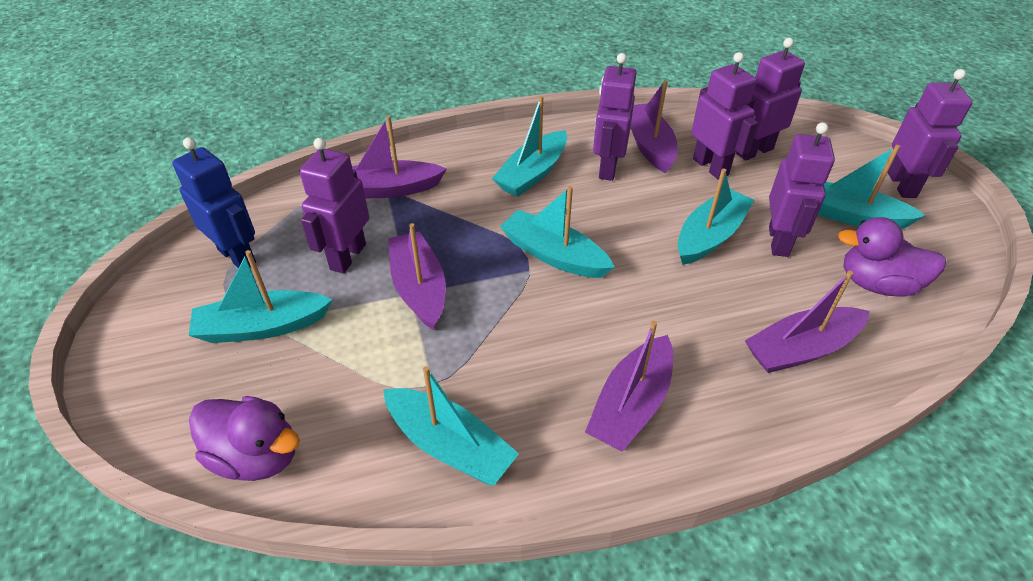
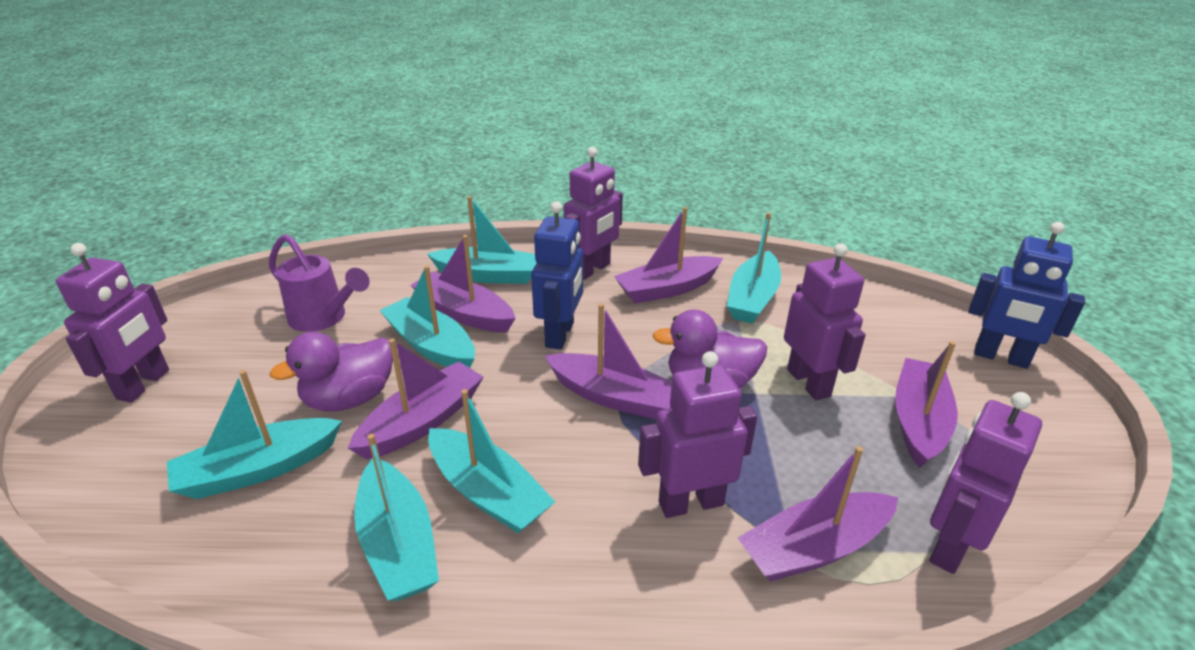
blue robot: [172,137,256,268] = 1 -> [531,201,583,350] [969,222,1085,369] = 2
purple boat: [352,115,447,198] [388,223,446,330] [585,321,673,452] [631,80,678,173] [745,271,870,373] = 5 -> [348,338,484,459] [411,235,516,332] [545,303,672,419] [614,207,723,304] [738,446,898,582] [895,341,958,468] = 6
purple robot: [299,138,369,274] [593,53,636,181] [691,52,758,179] [736,38,805,161] [769,122,835,257] [888,69,972,198] = 6 -> [56,243,169,403] [564,147,623,280] [638,351,757,518] [784,243,866,401] [930,392,1042,574] = 5
purple watering can: none = 0 -> [269,234,370,332] = 1

